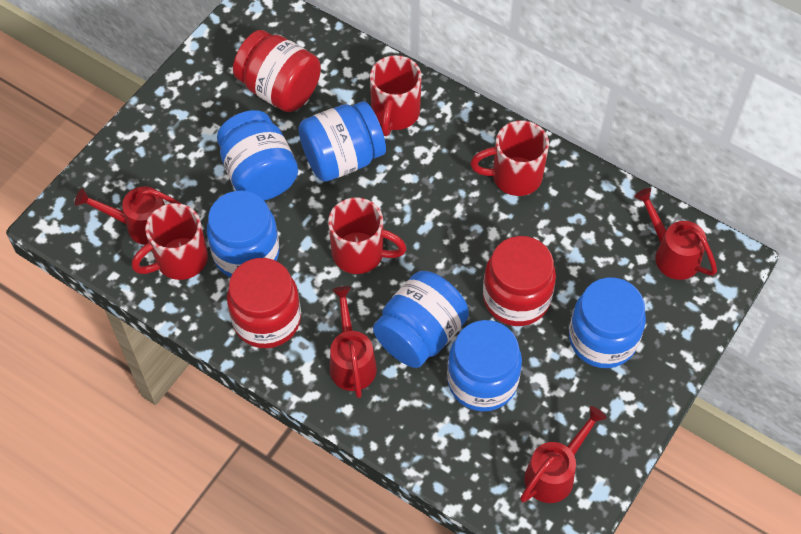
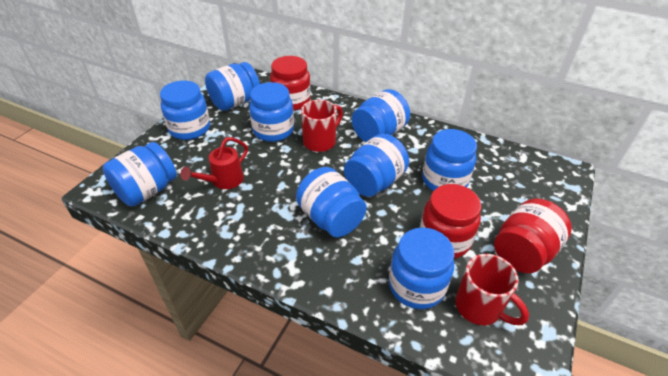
blue jar: [207,191,279,277] [217,110,298,201] [299,101,386,182] [373,271,469,368] [447,320,522,412] [569,278,646,368] = 6 -> [103,142,177,207] [160,81,210,140] [205,62,260,111] [249,82,294,142] [296,167,367,237] [344,134,409,197] [352,89,410,142] [389,228,454,309] [422,129,477,191] = 9
red mug: [132,203,208,280] [328,197,407,274] [370,55,422,136] [470,120,549,196] = 4 -> [301,100,343,152] [455,254,529,325] = 2
red watering can: [75,186,181,245] [330,286,377,398] [520,406,607,503] [634,188,717,280] = 4 -> [181,137,248,189] = 1

